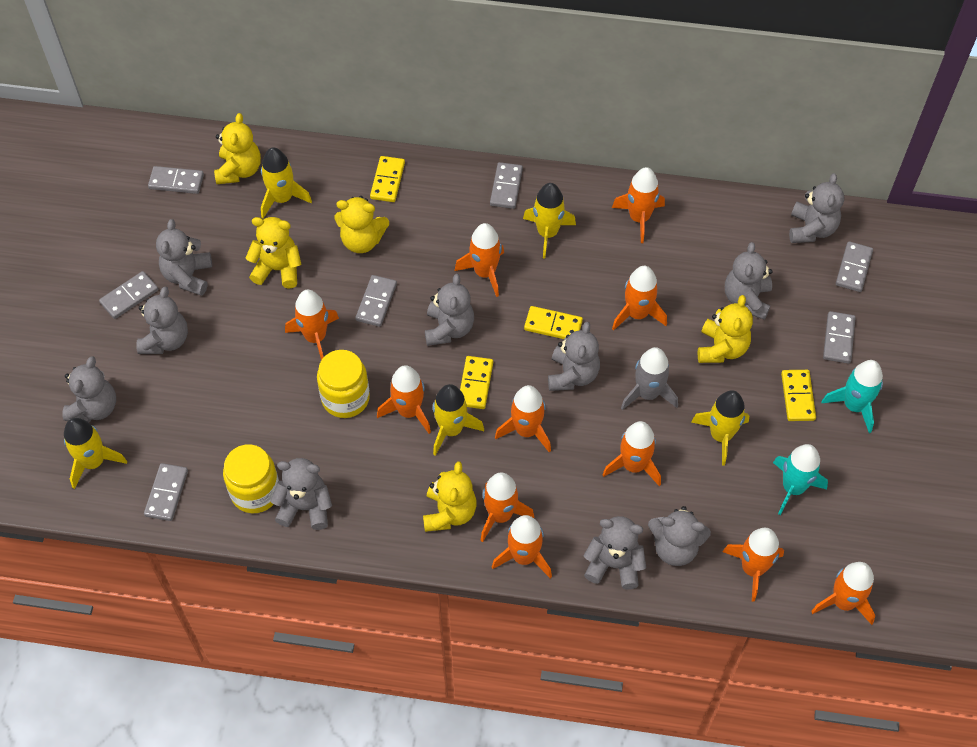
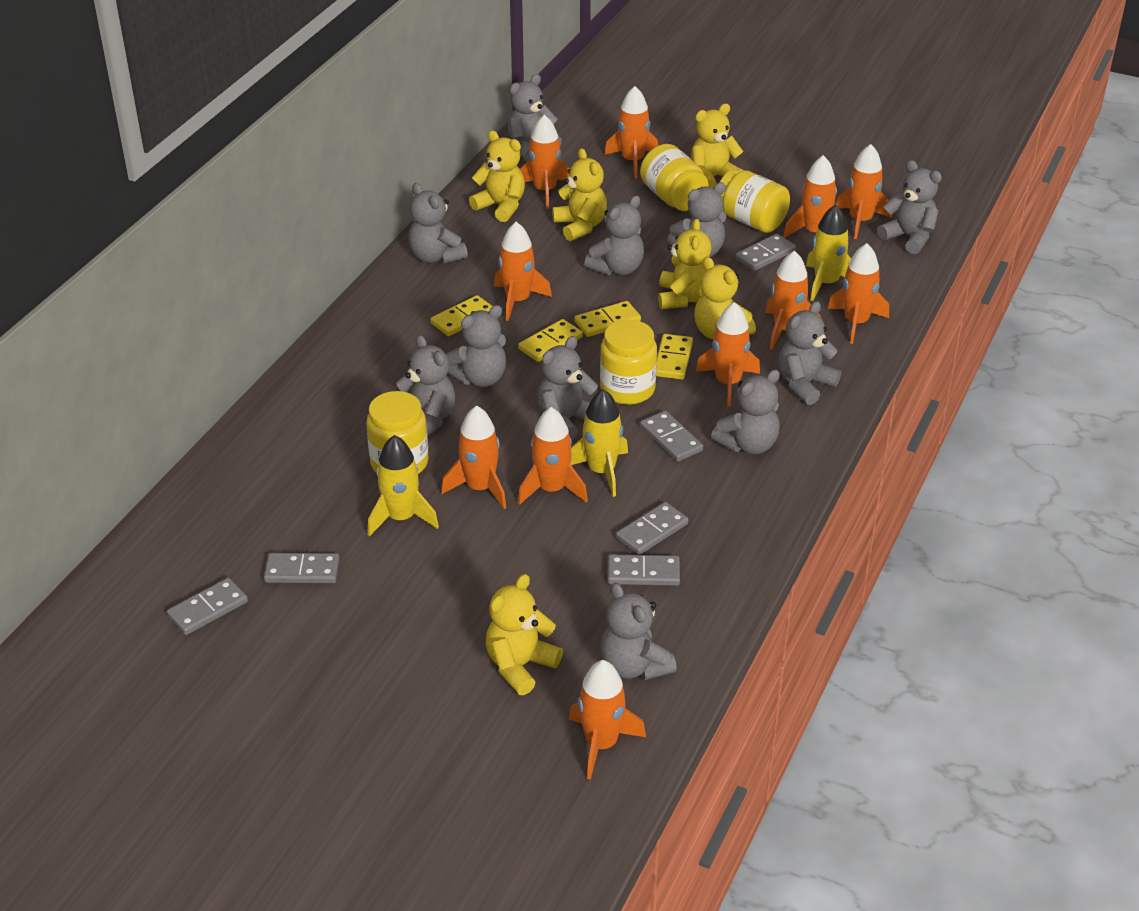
grey domino: [99,271,158,319] [144,463,188,521] [148,166,204,194] [355,275,397,327] [490,162,523,209] [823,311,856,364] [836,241,873,292] = 7 -> [167,578,248,635] [264,553,340,583] [608,554,680,586] [616,502,689,555] [640,411,703,462] [735,234,796,271] = 6
grey rocket: [621,347,678,410] = 1 -> none = 0
grey teddy bear: [63,356,116,423] [136,287,188,354] [156,219,212,296] [270,458,332,530] [425,274,474,346] [548,322,600,391] [584,516,646,590] [648,506,711,566] [725,242,773,320] [789,173,844,243] = 10 -> [396,335,455,436] [408,183,468,264] [446,305,506,387] [508,74,562,161] [537,336,598,441] [584,196,644,275] [600,583,677,681] [667,182,726,257] [711,370,780,454] [778,301,841,405] [877,160,942,254] = 11
turquoise rocket: [773,444,828,515] [822,360,883,433] = 2 -> none = 0
yellow jar: [223,444,279,513] [317,350,370,418] = 2 -> [366,391,429,474] [600,320,657,405] [640,144,709,211] [720,169,790,233] = 4
yellow rocket: [64,418,127,489] [261,147,312,218] [433,384,484,456] [523,183,576,258] [691,390,749,465] = 5 -> [367,435,439,536] [570,389,628,497] [806,204,851,301] = 3
yellow teddy bear: [214,113,261,184] [246,217,302,289] [334,196,389,253] [423,461,477,532] [698,295,753,363] = 5 -> [469,130,525,222] [486,574,563,695] [552,148,607,241] [658,219,712,309] [691,104,744,188] [694,257,756,339] = 6

